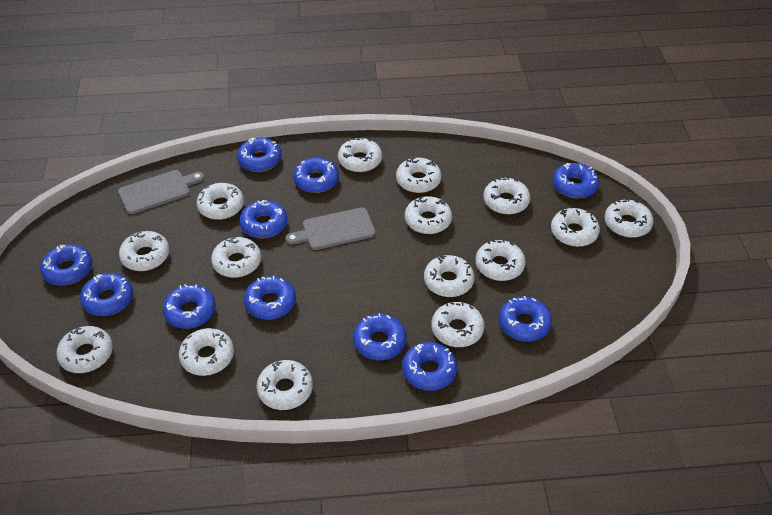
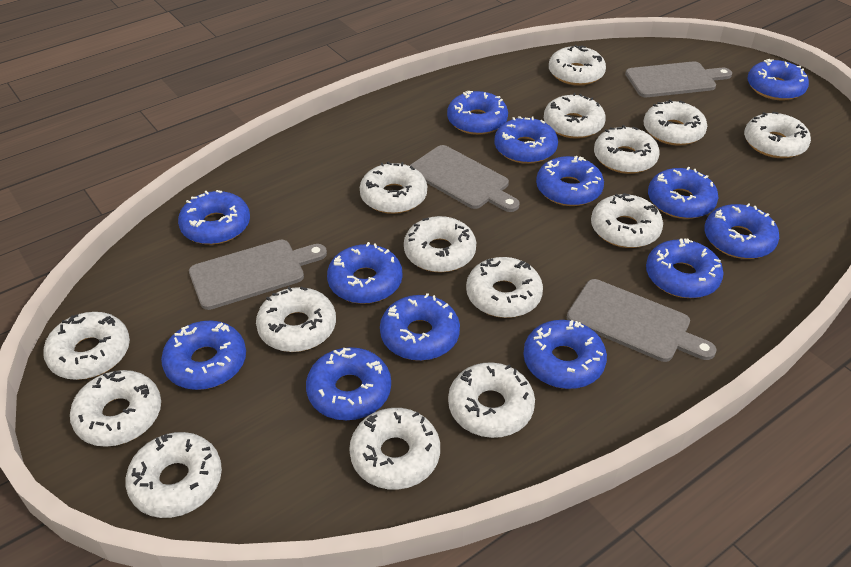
blue donut: [40,244,92,286] [80,273,133,316] [163,284,216,329] [237,138,282,172] [239,200,287,238] [244,276,296,320] [293,158,339,193] [353,313,407,360] [402,342,457,391] [499,296,552,342] [553,163,599,199] = 11 -> [161,321,246,390] [178,190,250,245] [306,347,391,420] [327,242,402,304] [380,293,460,361] [447,91,508,135] [494,116,558,164] [523,320,607,389] [536,156,604,206] [646,238,724,298] [648,167,718,219] [704,203,779,259] [747,59,809,101] = 13
grey cutting board: [118,170,204,214] [286,207,376,250] = 2 -> [189,240,327,310] [410,145,520,212] [567,279,716,362] [625,61,732,97] = 4

